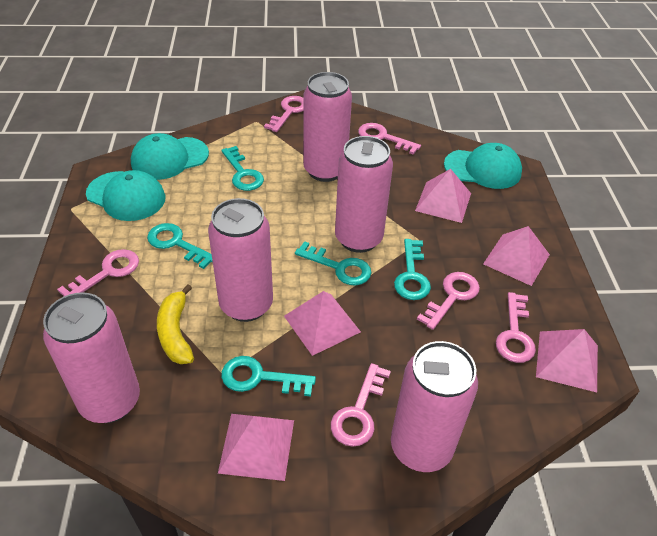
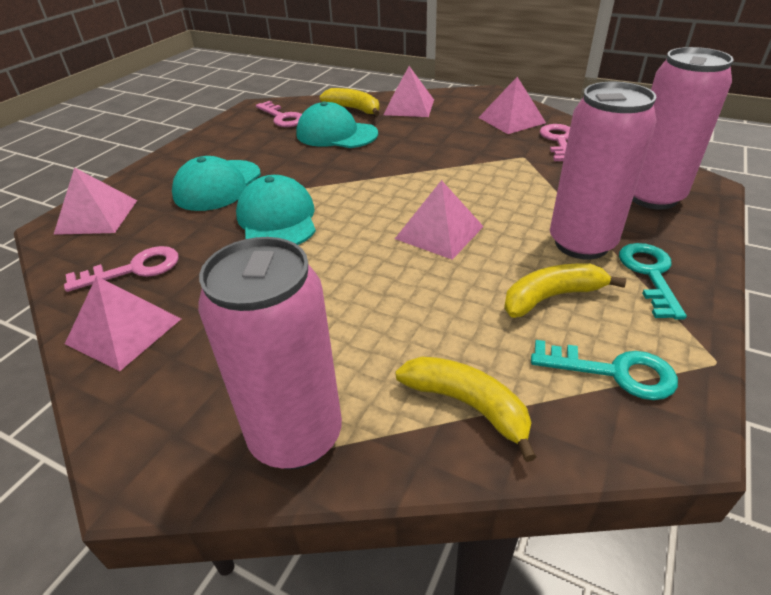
pink can: [43,292,140,423] [208,198,273,322] [303,72,352,182] [335,136,393,253] [391,341,478,472] = 5 -> [198,237,342,469] [550,82,657,260] [632,47,734,210] = 3
pink key: [57,249,139,297] [264,96,304,132] [331,363,391,447] [358,123,421,155] [417,272,480,330] [496,292,536,363] = 6 -> [64,246,179,292] [256,101,302,127] [540,124,570,161] = 3
turquoise key: [147,223,213,269] [221,146,264,191] [221,356,316,396] [295,241,371,286] [394,239,431,300] = 5 -> [531,340,678,400] [619,243,687,320] = 2
yellow banana: [157,284,194,364] = 1 -> [319,88,379,116] [395,357,536,462] [504,263,626,318] = 3

